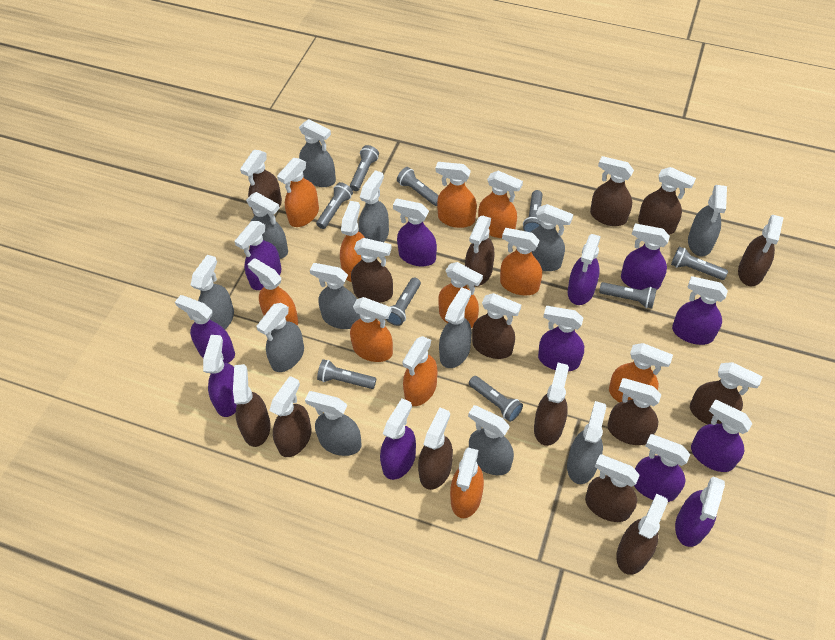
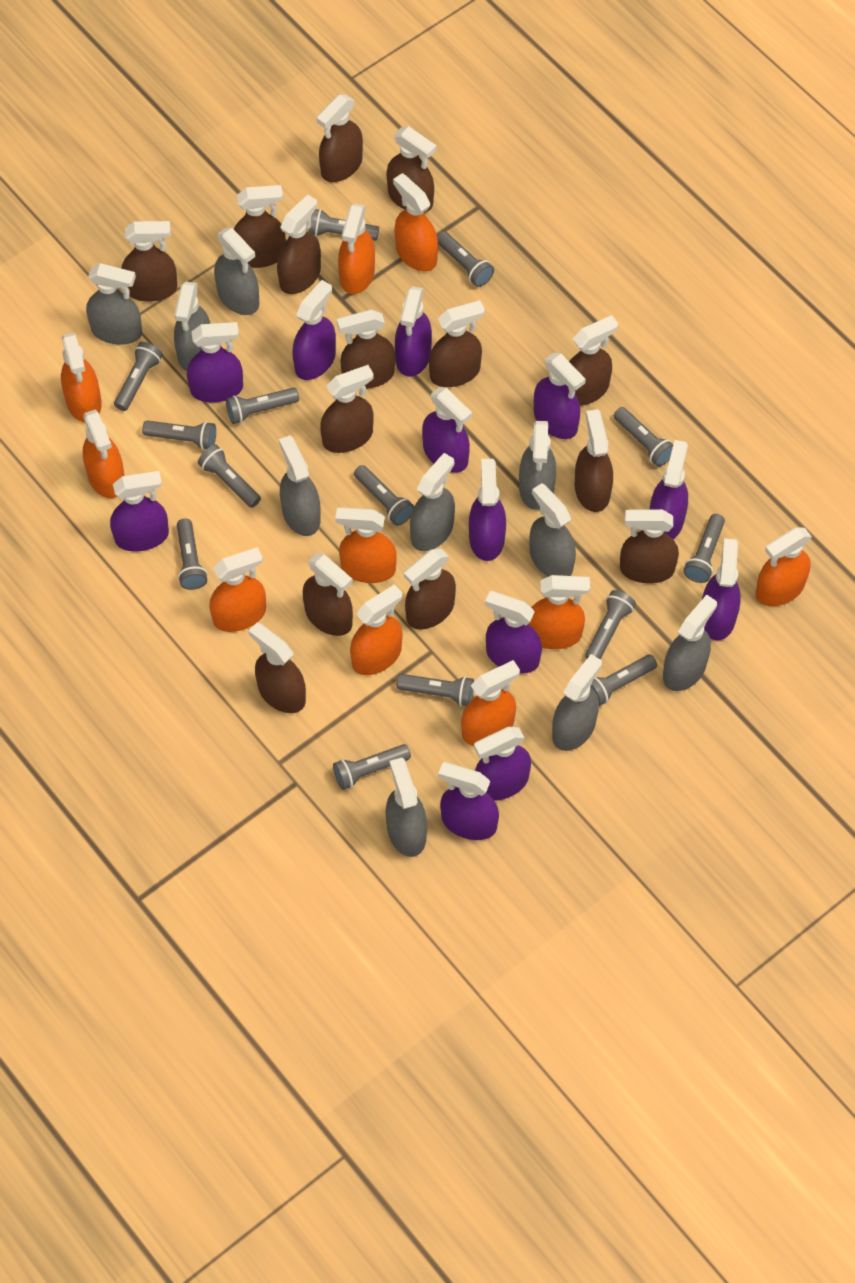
brown spray bottle: [233,364,271,447] [240,150,282,216] [269,376,312,457] [351,238,393,303] [418,407,453,490] [465,216,495,287] [472,293,521,359] [534,363,569,446] [585,455,640,522] [590,156,634,226] [607,378,661,445] [616,494,668,575] [638,167,696,235] [690,362,763,424] [738,215,783,286] = 15 -> [121,221,177,302] [234,185,286,268] [249,622,306,713] [277,194,321,294] [303,553,353,636] [317,94,363,182] [320,365,374,453] [337,309,395,389] [386,126,436,213] [404,548,456,630] [429,300,485,387] [569,315,618,406] [575,409,613,512] [620,509,679,583] = 14
grey flashlight: [316,182,353,229] [317,359,376,389] [350,145,379,191] [386,278,421,326] [397,167,439,206] [469,376,523,422] [523,190,542,232] [599,282,657,308] [671,247,728,280] = 9 -> [114,342,163,411] [142,420,216,450] [177,518,208,590] [198,445,261,508] [226,388,299,424] [309,209,379,241] [333,744,411,790] [354,465,414,526] [397,674,474,706] [437,231,494,287] [585,590,636,659] [590,655,657,706] [614,407,673,467] [684,514,725,583] = 14
grey spray bottle: [191,255,234,329] [246,192,288,259] [256,303,304,372] [299,119,336,187] [305,391,362,456] [310,263,360,329] [359,170,389,242] [439,287,472,368] [468,405,514,475] [531,204,573,271] [567,401,606,484] [688,185,727,256] = 12 -> [86,263,142,345] [174,282,210,371] [214,227,259,315] [279,435,321,536] [386,758,427,857] [410,453,455,551] [519,421,556,510] [529,483,576,577] [552,654,602,751] [663,595,717,691] = 10
orange spray bottle: [247,258,298,326] [277,158,319,227] [340,201,365,282] [350,297,393,362] [402,336,437,406] [436,162,477,228] [438,262,483,328] [450,448,484,518] [478,171,523,238] [500,228,542,295] [609,343,673,403] = 11 -> [61,332,102,422] [83,409,124,498] [210,547,266,632] [335,507,397,583] [338,203,375,294] [350,584,402,675] [393,173,438,272] [461,660,520,746] [529,575,590,649] [756,527,812,606] = 10

